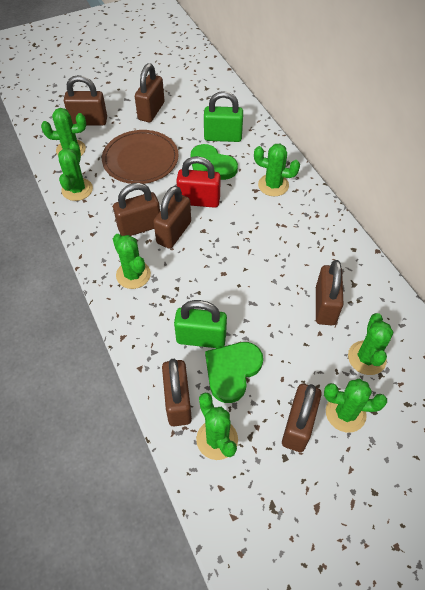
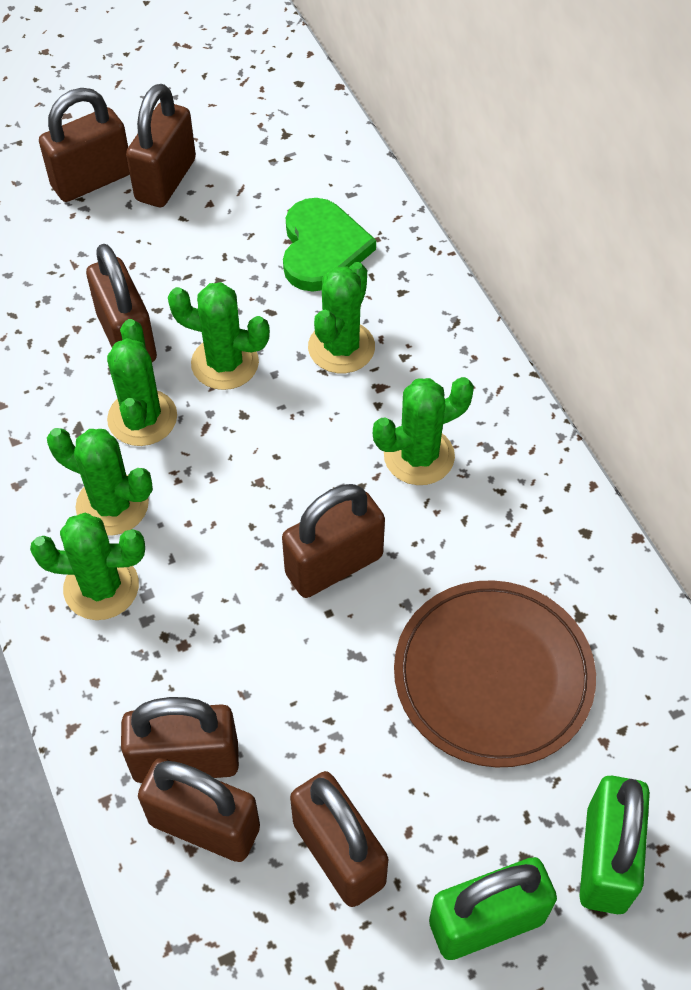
green cactus: [41,108,86,156] [58,141,93,201] [113,234,151,289] [196,393,238,460] [254,144,300,196] [324,379,387,432] [348,313,393,375] = 7 -> [30,513,145,620] [47,428,153,535] [107,319,177,446] [168,282,270,390] [308,262,375,373] [373,377,474,485] = 6
green heart: [191,144,238,180] [205,342,263,403] = 2 -> [283,198,376,292] = 1
red padlock: [176,156,221,208] = 1 -> none = 0

